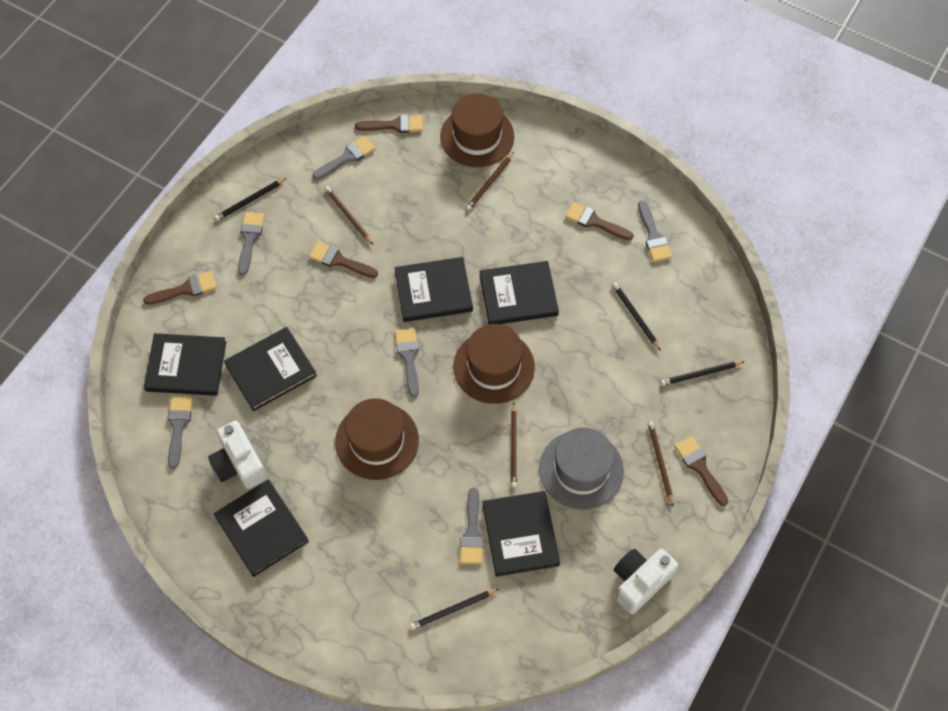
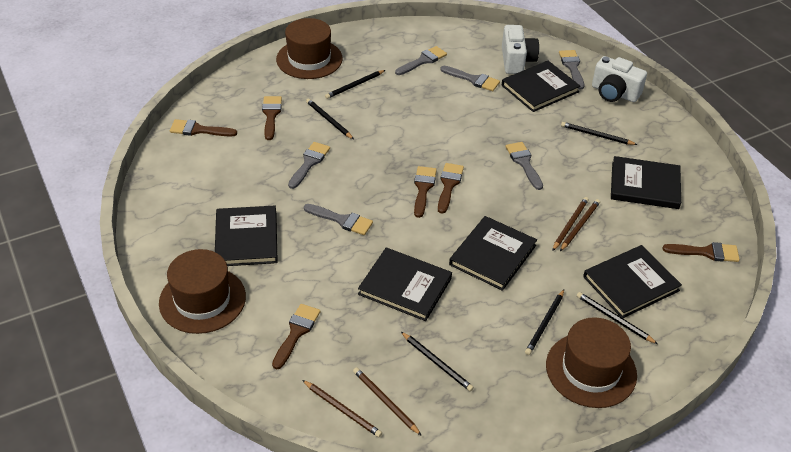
black pencil: [215,178,286,221] [410,589,499,630] [612,282,661,351] [661,361,745,386] = 4 -> [306,99,354,139] [325,70,385,99] [401,332,474,392] [525,290,564,355] [561,122,637,145] [577,292,658,344] = 6
brown brush: [143,271,217,305] [309,242,378,278] [355,114,423,133] [565,202,634,241] [674,436,728,506] = 5 -> [170,119,237,137] [262,96,282,140] [272,304,321,369] [414,166,437,218] [438,163,464,214] [663,242,740,262] = 6
grey hat: [539,427,624,510] = 1 -> none = 0

